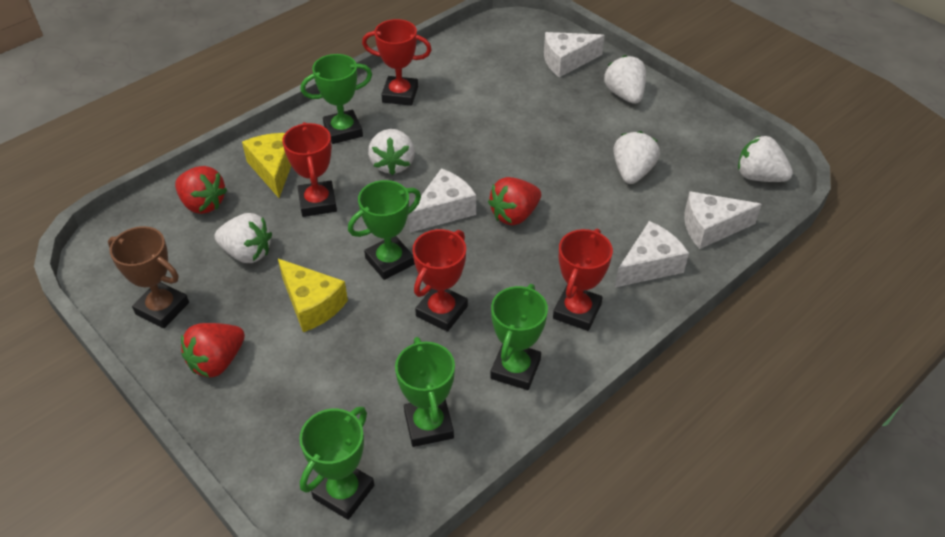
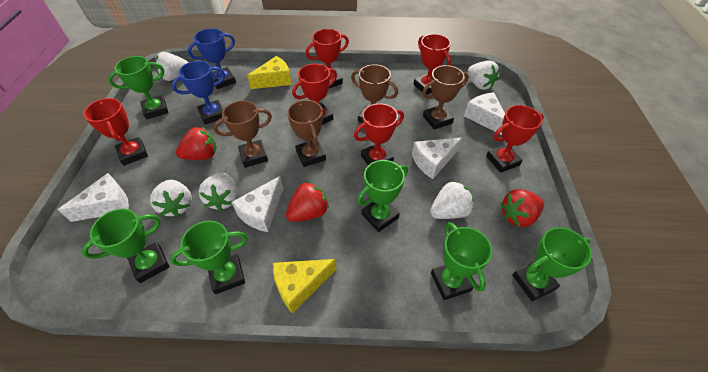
blue trophy: none = 0 -> [172,61,225,125] [188,28,236,89] = 2
brown trophy: [108,226,189,328] = 1 -> [213,101,272,168] [287,100,326,167] [351,64,398,123] [422,65,468,130] = 4
green trophy: [299,407,374,520] [301,54,372,144] [348,180,421,280] [395,337,455,447] [490,284,548,390] = 5 -> [82,209,169,283] [108,56,169,119] [170,220,248,294] [357,160,408,232] [431,222,492,300] [512,227,592,301] = 6
red trophy: [282,122,337,217] [362,19,432,106] [413,229,468,332] [553,229,613,331] = 4 -> [84,98,148,166] [292,64,337,125] [305,29,349,88] [354,103,404,165] [413,34,451,95] [486,105,544,173] = 6

